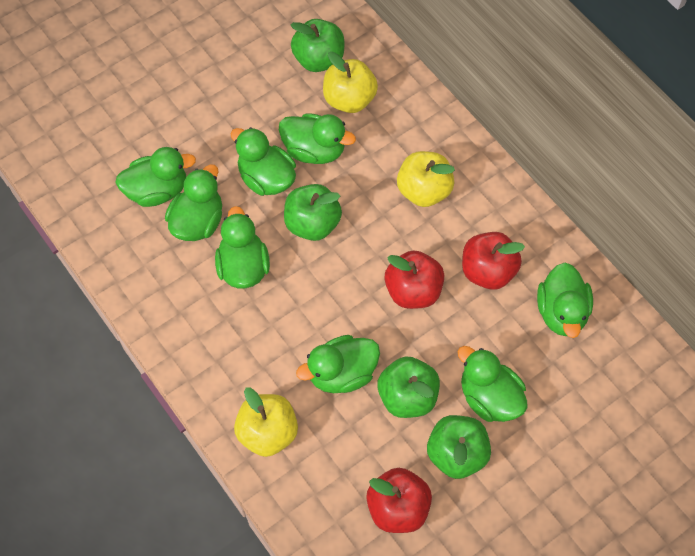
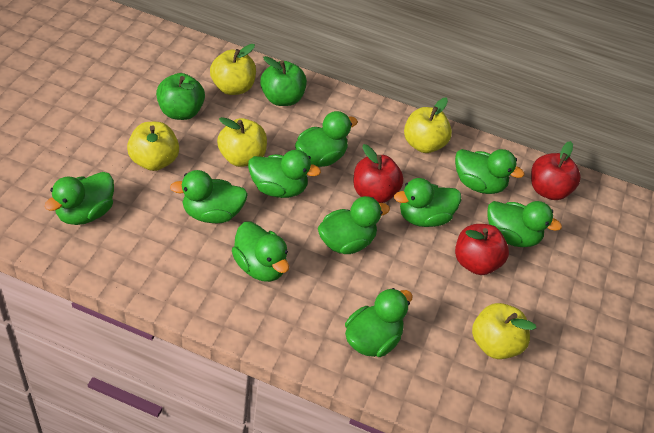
green apple: [284,184,342,241] [291,19,344,72] [377,356,440,418] [427,415,491,479] = 4 -> [156,73,205,120] [260,56,307,106] = 2
green duck: [115,147,196,207] [165,164,222,241] [215,206,270,288] [231,127,296,196] [279,113,356,164] [296,335,380,393] [458,346,528,422] [537,263,593,338] = 8 -> [44,172,114,225] [170,170,248,223] [232,222,289,282] [248,150,321,198] [295,111,358,167] [318,196,390,254] [345,288,413,357] [394,178,461,227] [455,149,524,194] [487,201,562,247] = 10
yellow apple: [234,387,298,457] [323,51,378,113] [397,151,455,207] = 3 -> [127,122,179,171] [210,44,256,95] [217,117,267,167] [404,98,452,153] [472,303,536,359] = 5

